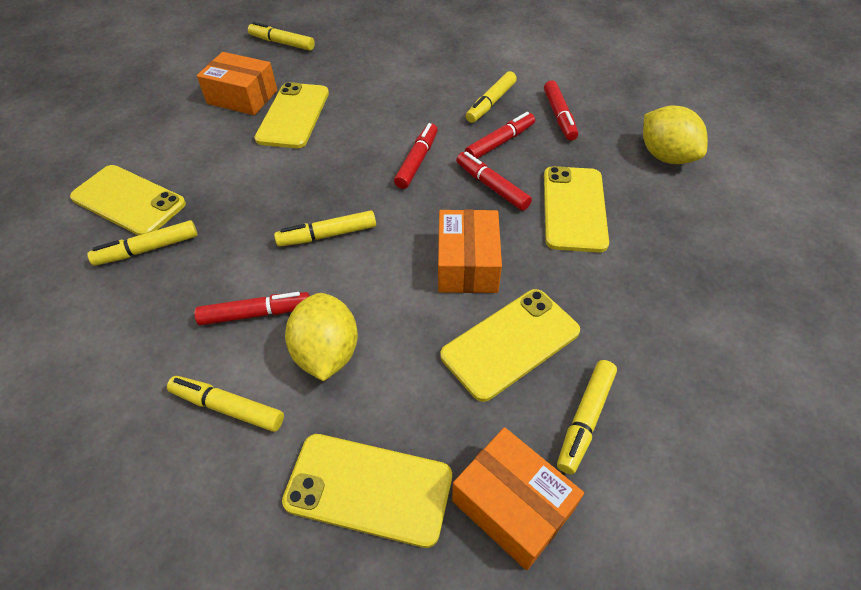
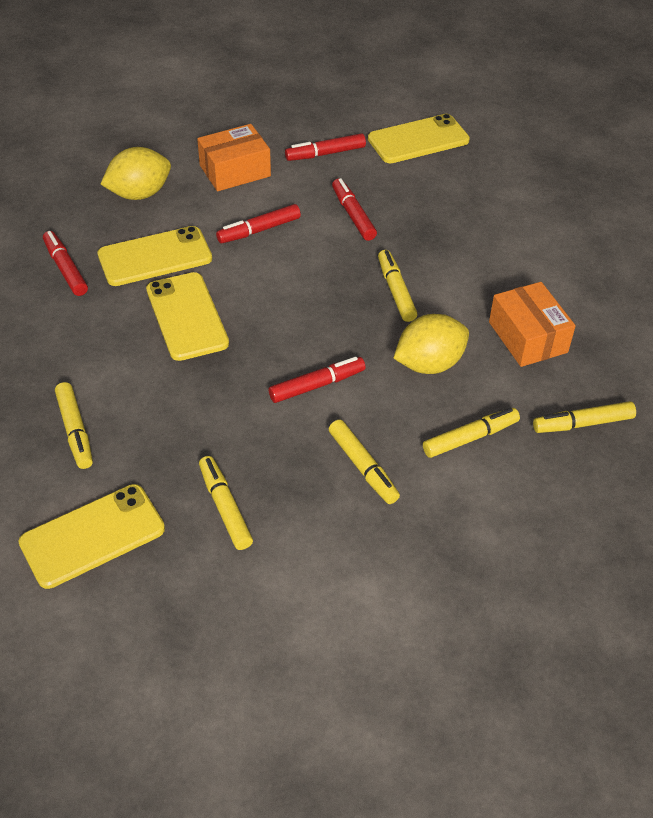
orange box: [197,52,277,115] [438,209,502,293] [452,427,584,570] = 3 -> [197,124,271,191] [489,282,576,367] = 2
yellow phone: [70,165,186,235] [254,82,329,148] [282,434,452,548] [440,289,580,402] [544,166,609,253] = 5 -> [18,484,165,589] [98,226,212,286] [146,272,229,361] [368,114,470,163] = 4

